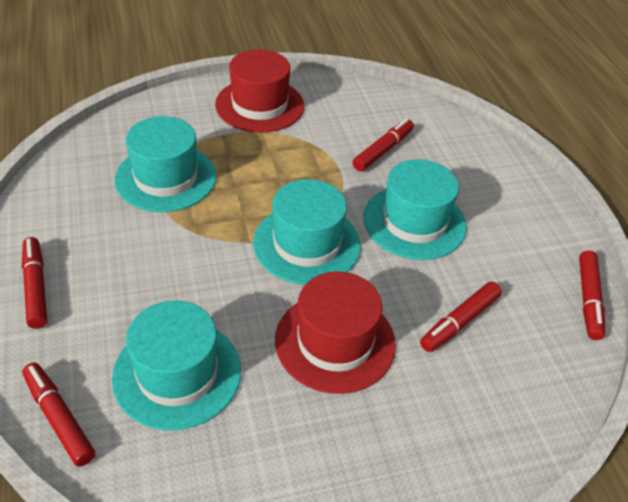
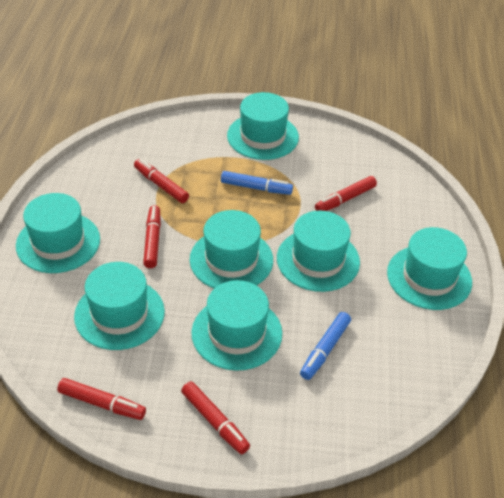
blue marker: none = 0 -> [221,171,293,195] [300,312,351,380] = 2
red hat: [215,49,304,133] [275,271,396,394] = 2 -> none = 0
turquoise hat: [112,300,241,431] [115,116,216,212] [253,179,361,285] [363,159,467,260] = 4 -> [16,193,100,273] [74,262,165,350] [190,210,273,289] [191,280,282,371] [227,92,299,160] [277,211,360,292] [387,227,472,310] = 7

